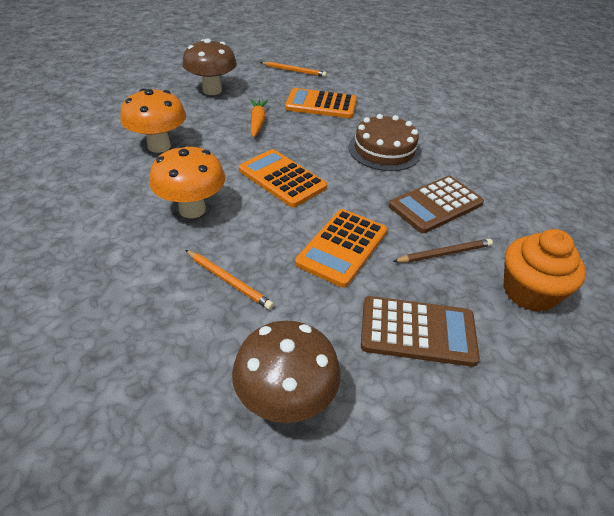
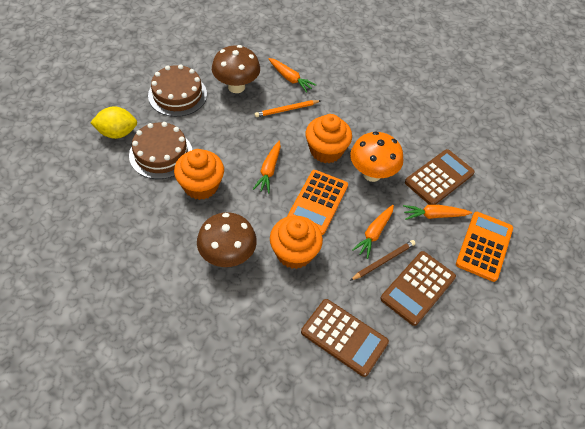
brown cake: [349,114,421,171] = 1 -> [129,122,192,179] [148,64,207,117] = 2
brown calculator: [361,296,480,367] [389,176,484,233] = 2 -> [301,299,389,377] [380,251,456,326] [405,149,475,205] = 3
orange calculator: [239,149,327,207] [285,88,357,118] [295,209,387,288] = 3 -> [287,170,348,235] [456,212,513,282] = 2
orange carrot: [251,99,268,137] = 1 -> [253,141,281,193] [268,58,316,93] [352,205,394,259] [403,205,472,220] = 4
orange cupcake: [503,229,586,312] = 1 -> [174,149,224,200] [270,216,323,269] [306,114,352,163] = 3
orange mushroom: [120,88,186,153] [149,145,225,218] = 2 -> [350,132,403,182] = 1
orange pencil: [185,250,274,310] [260,62,327,77] = 2 -> [254,100,321,117] = 1
yellow lemon: none = 0 -> [90,106,137,139] = 1

